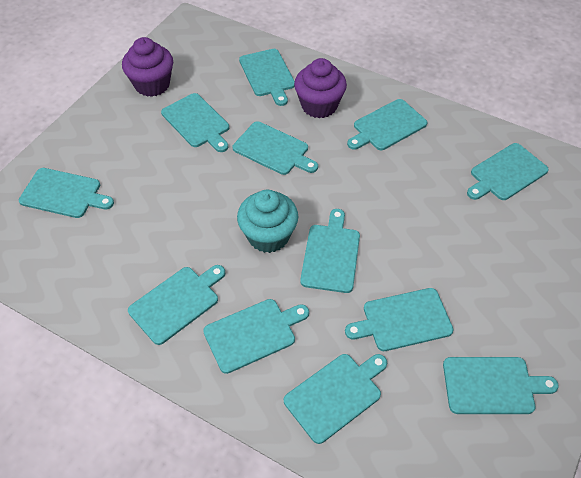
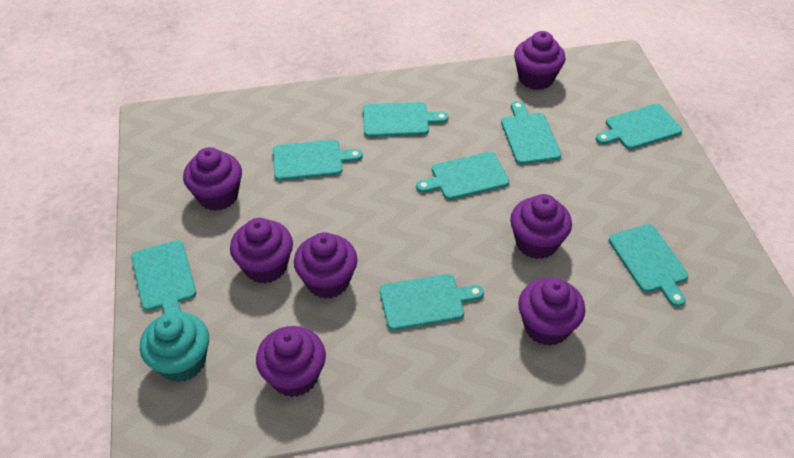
purple cupcake: [122,37,173,97] [294,58,347,118] = 2 -> [183,147,242,211] [230,218,293,283] [256,326,326,397] [294,232,358,299] [510,194,572,259] [514,31,566,90] [518,278,585,346] = 7
turquoise cutting board: [19,168,114,218] [128,265,225,345] [161,93,229,152] [203,299,309,374] [233,121,318,175] [239,49,295,106] [284,354,387,444] [300,209,360,293] [345,288,453,351] [347,99,427,150] [443,357,559,414] [467,143,549,200] = 12 -> [131,240,196,315] [273,140,363,181] [363,102,449,137] [380,274,484,330] [416,152,509,200] [501,101,561,165] [596,104,682,149] [609,224,688,307] = 8

